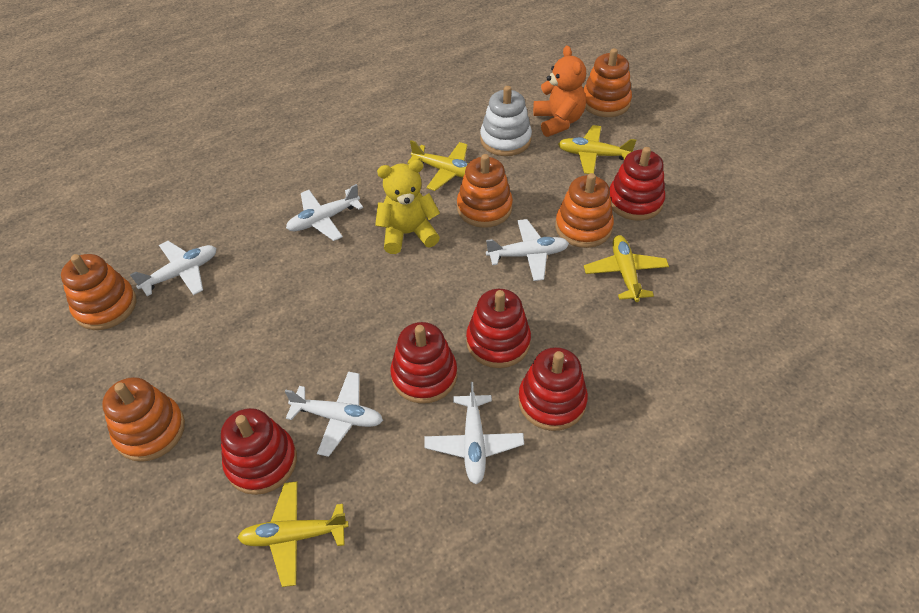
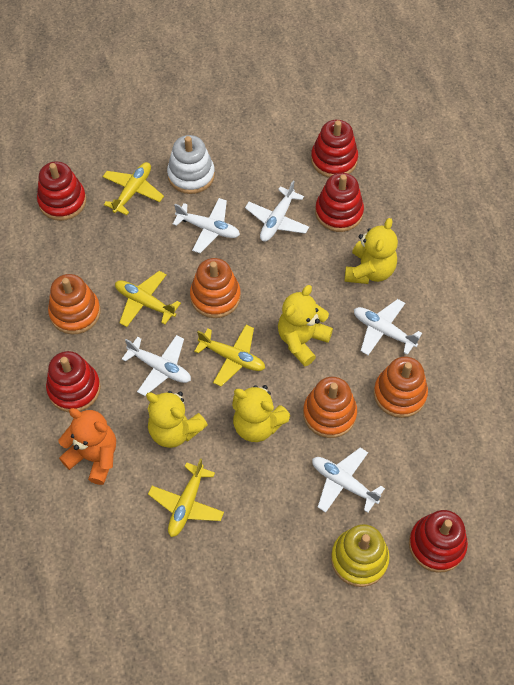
orange stacking toy: [61,254,136,330] [102,377,185,462] [457,154,513,228] [555,173,614,248] [584,48,632,117] = 5 -> [48,274,100,335] [190,258,241,318] [303,377,357,438] [374,356,428,418] = 4
yellow stacking toy: none = 0 -> [331,524,390,587] = 1
yellow teddy bear: [375,160,440,254] = 1 -> [146,391,208,448] [232,385,290,442] [278,285,333,366] [345,218,398,284] = 4

